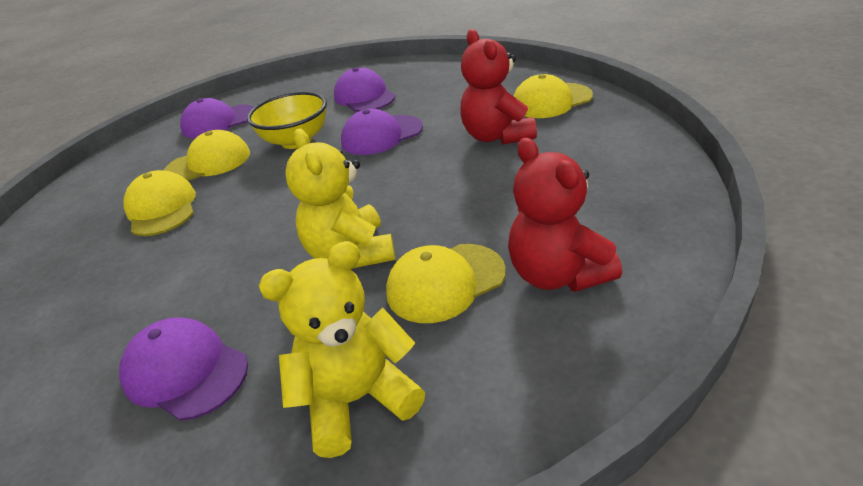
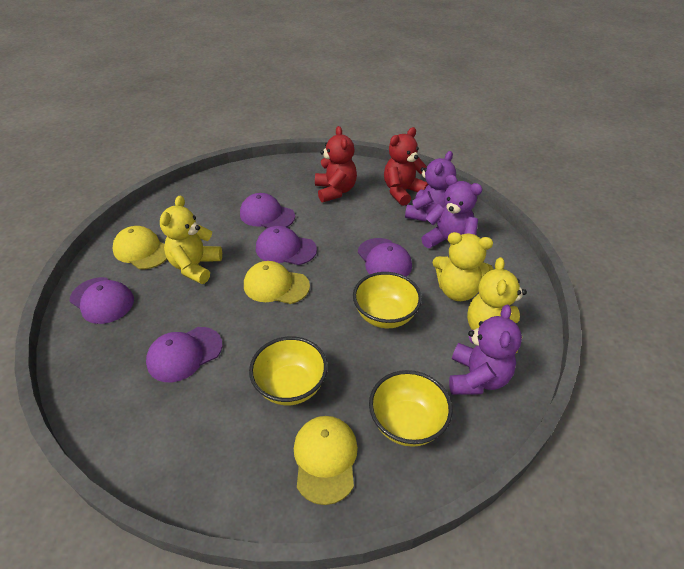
purple cap: [119,317,248,421] [180,98,254,138] [334,67,396,112] [341,109,423,155] = 4 -> [70,277,134,324] [146,327,223,382] [240,193,295,228] [256,226,317,265] [358,238,412,277] = 5
purple teddy bear: none = 0 -> [405,151,456,221] [421,175,482,248] [449,305,522,395] = 3
yellow bowl: [247,92,327,149] = 1 -> [249,336,328,405] [353,272,422,328] [369,370,453,447] = 3
yellow cap: [123,170,196,236] [163,130,250,181] [386,244,506,323] [514,74,593,118] = 4 -> [113,226,167,269] [244,261,310,304] [294,416,358,505] = 3
yellow teddy bear: [259,241,425,458] [285,128,395,268] = 2 -> [160,196,222,284] [432,232,494,301] [467,257,527,353] = 3

